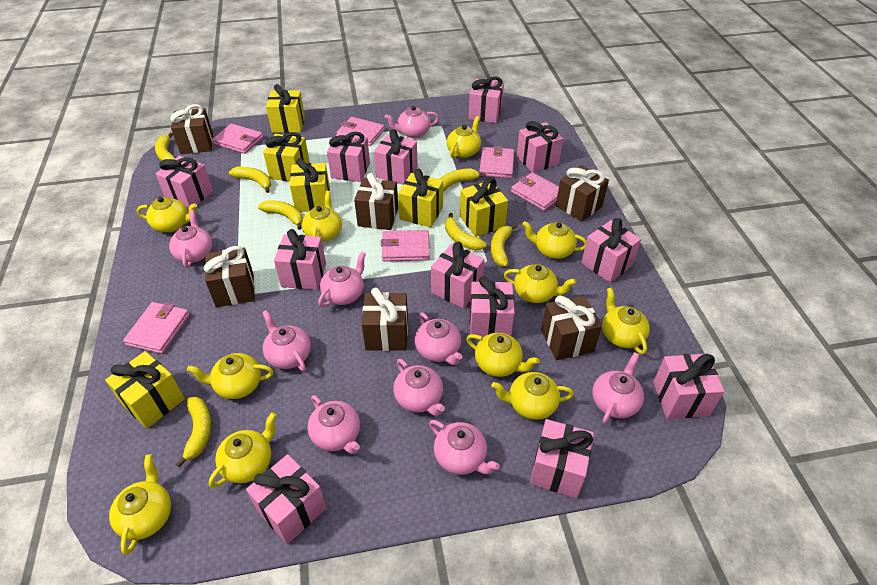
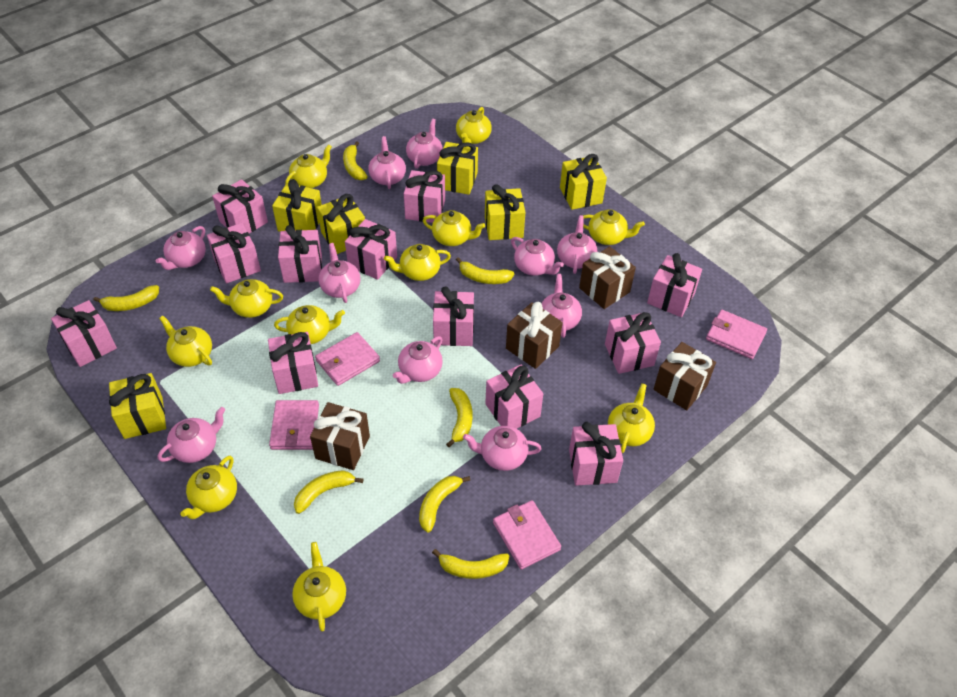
brown gift: [170,104,213,154] [204,246,255,307] [354,173,398,230] [362,287,408,351] [541,295,602,360] [556,165,609,222] = 6 -> [310,402,370,470] [506,302,563,369] [579,246,636,309] [653,342,716,410] = 4
pink teapot: [169,210,212,268] [262,310,311,371] [308,395,360,454] [318,252,366,307] [385,106,439,138] [393,359,445,416] [415,312,463,365] [429,420,500,475] [592,352,644,424] = 9 -> [156,226,206,270] [158,407,225,463] [319,243,361,303] [368,136,406,189] [393,336,443,384] [406,119,443,169] [463,426,542,471] [511,237,564,276] [541,274,582,338] [557,215,597,274] = 10
pink wallet: [123,302,190,354] [212,124,263,154] [337,117,385,146] [381,230,430,262] [479,146,514,178] [511,172,559,211] = 6 -> [269,400,319,450] [315,332,380,386] [493,500,561,569] [706,310,767,359] = 4

